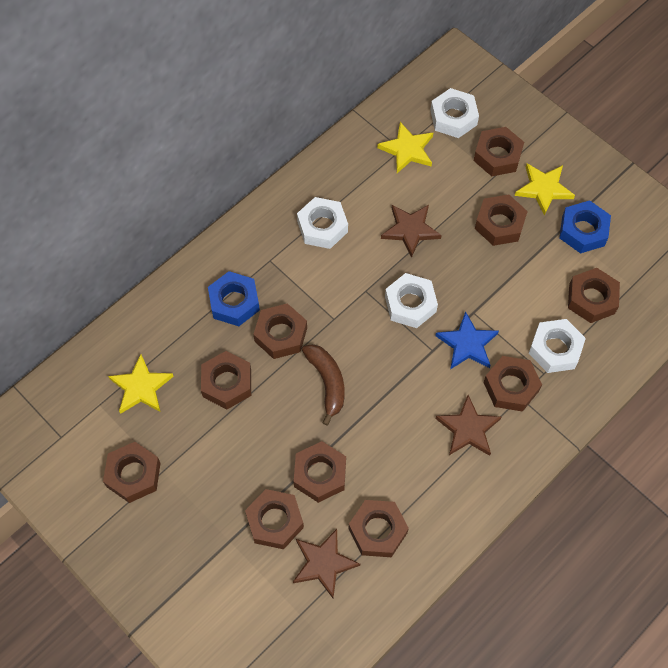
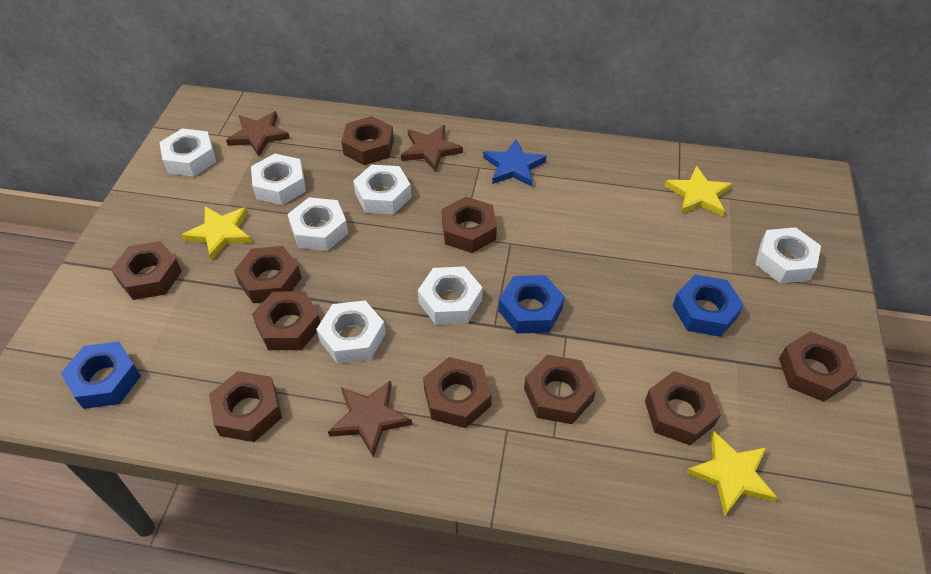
blue nut: [208,271,260,326] [559,200,611,254] = 2 -> [61,342,141,409] [499,275,565,334] [673,275,744,337] = 3
brown banana: [302,344,344,426] = 1 -> none = 0
white nut: [297,197,348,249] [385,273,438,328] [430,88,479,138] [529,319,586,373] = 4 -> [160,128,216,176] [251,154,306,205] [288,197,348,251] [316,301,386,364] [353,165,411,214] [418,267,483,325] [755,227,821,283] = 7

